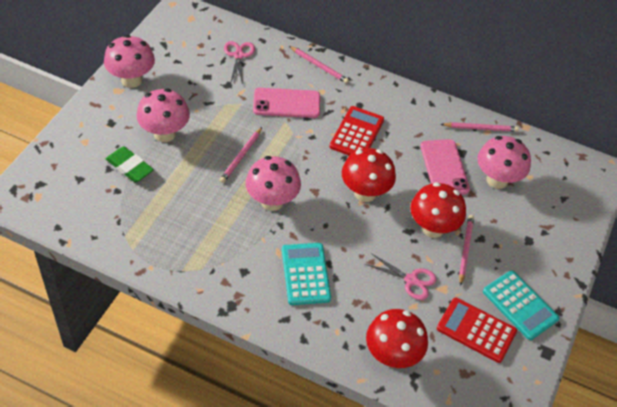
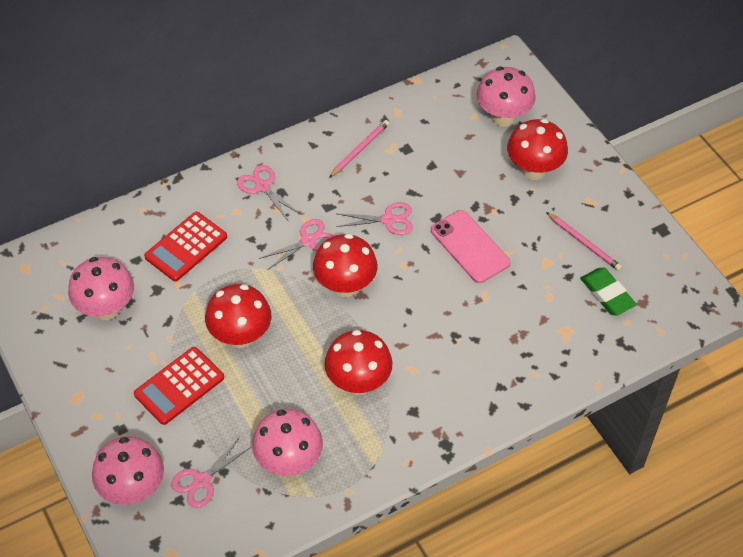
pink pencil: [220,127,262,183] [289,46,349,83] [441,122,519,132] [459,215,474,286] = 4 -> [329,120,389,178] [546,212,622,271] = 2
pink phone: [253,88,320,118] [420,139,470,195] = 2 -> [431,210,511,283] = 1
pink scissors: [224,41,255,84] [365,253,436,300] = 2 -> [171,437,251,508] [237,165,300,220] [259,219,334,270] [336,202,413,235] = 4
red mushroom: [342,148,396,202] [366,309,428,368] [410,182,466,238] = 3 -> [205,284,271,348] [313,234,377,297] [325,330,393,395] [507,119,568,180] = 4
turquoise calculator: [282,243,331,305] [483,270,559,340] = 2 -> none = 0

